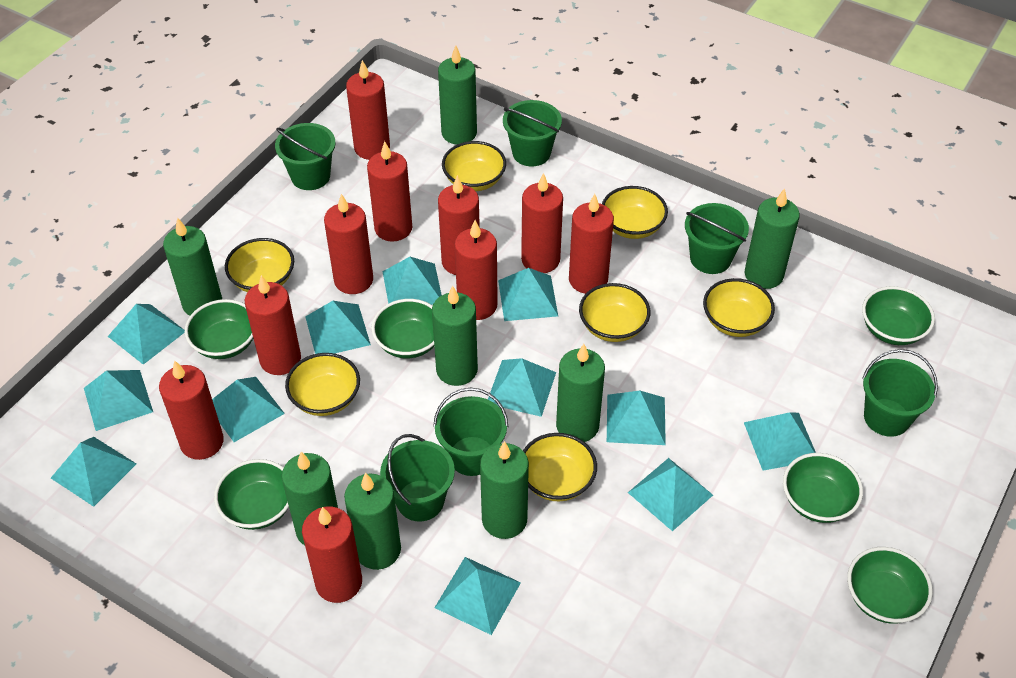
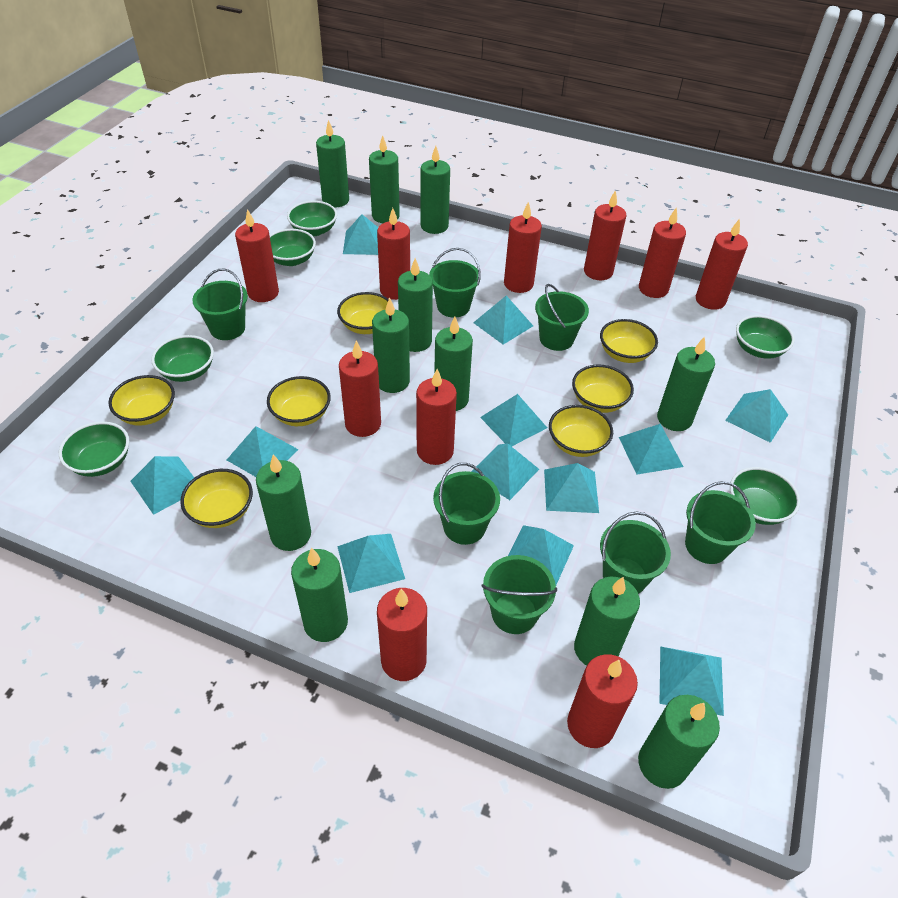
green bucket: [275,123,336,190] [380,434,455,522] [433,388,508,476] [503,100,562,166] [685,203,749,274] [862,349,938,437] = 6 -> [192,268,248,340] [429,248,481,317] [433,463,500,545] [482,555,557,634] [535,284,589,351] [600,512,671,594] [685,481,756,564] = 7
green candle: [163,217,222,316] [282,452,338,545] [344,473,401,570] [432,286,478,386] [438,45,477,145] [480,441,529,539] [556,344,605,442] [744,188,800,289] = 8 -> [256,454,311,551] [291,547,348,642] [316,120,349,208] [369,135,400,223] [372,298,410,393] [398,258,433,352] [421,146,450,234] [434,317,473,411] [574,577,640,666] [638,695,720,789] [657,336,715,431] = 11

